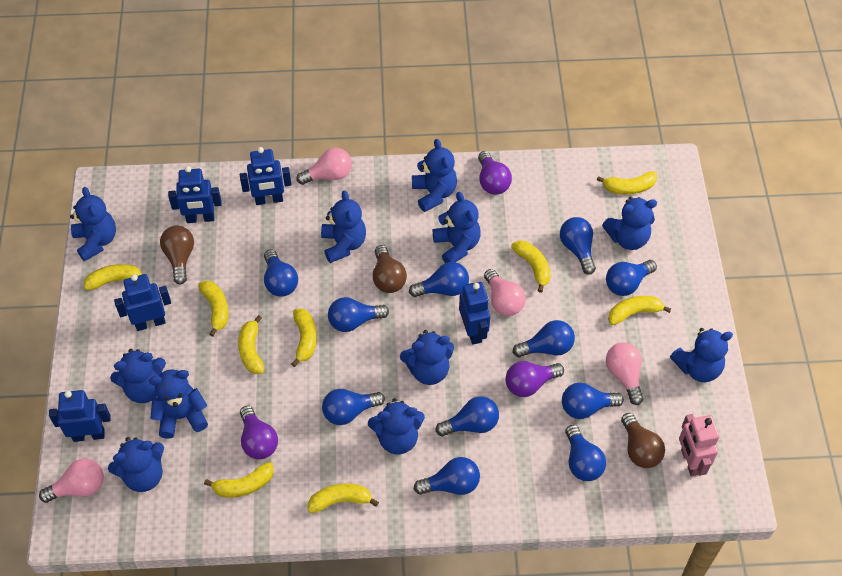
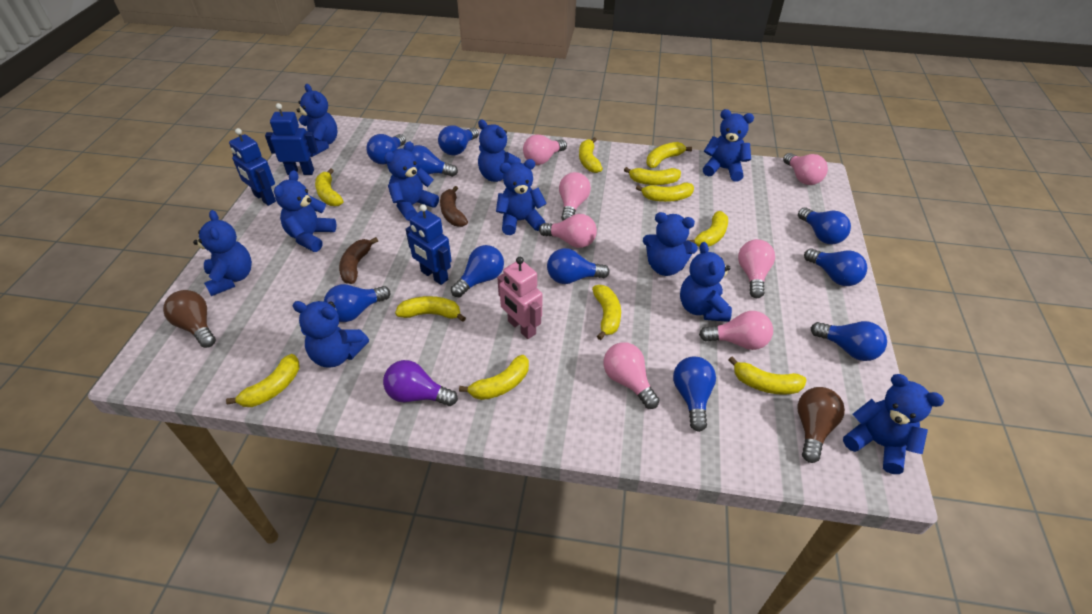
blue light bulb: [264,249,298,297] [322,389,385,425] [328,297,389,332] [409,262,469,297] [414,457,480,495] [435,396,499,437] [513,320,575,357] [560,217,596,275] [562,383,624,419] [565,425,606,481] [606,260,657,296] = 11 -> [324,284,390,322] [367,134,406,164] [412,145,458,177] [438,125,479,155] [451,245,504,298] [547,248,610,284] [673,357,716,432] [798,207,851,244] [804,248,867,286] [811,321,887,361] = 10
blue robot: [49,390,111,442] [114,274,171,331] [168,166,222,223] [240,147,292,205] [459,282,490,345] = 5 -> [229,128,276,206] [265,103,318,175] [406,204,452,285] = 3
brown banana: none = 0 -> [339,237,378,284] [440,186,468,227] = 2
brown light bulb: [160,226,194,285] [373,245,407,293] [621,413,665,468] = 3 -> [163,290,216,348] [797,387,845,463] = 2
pink light bulb: [39,458,104,503] [296,148,352,185] [484,269,526,316] [606,342,644,405] = 4 -> [523,134,567,165] [539,214,597,248] [559,172,591,221] [604,342,660,409] [699,311,773,350] [738,239,775,298] [783,153,828,185] = 7
purple light bulb: [240,406,278,459] [478,151,512,195] [505,361,564,397] = 3 -> [383,360,458,406] = 1
yellow banana: [84,264,142,290] [198,280,229,337] [204,462,274,498] [238,315,264,374] [291,309,317,367] [308,484,379,513] [511,241,551,293] [597,171,657,195] [608,296,671,325] = 9 -> [226,354,300,407] [315,168,344,206] [395,296,466,322] [459,355,529,400] [579,137,603,173] [592,285,621,340] [624,167,681,185] [636,183,694,202] [646,142,692,168] [688,211,728,247] [728,356,806,395] = 11

